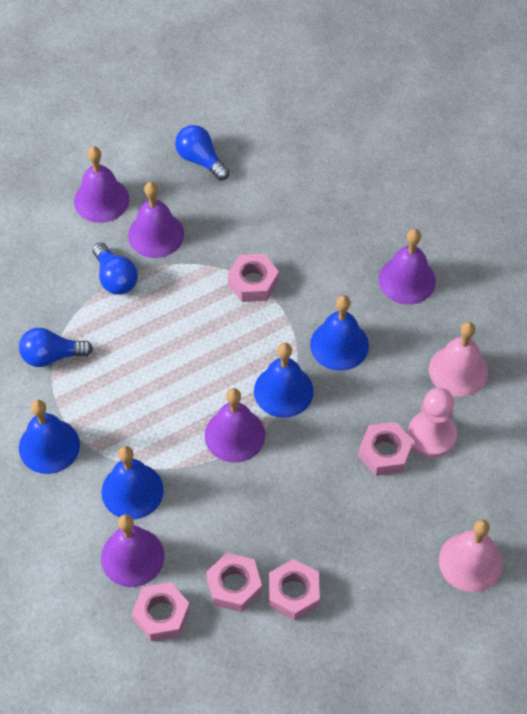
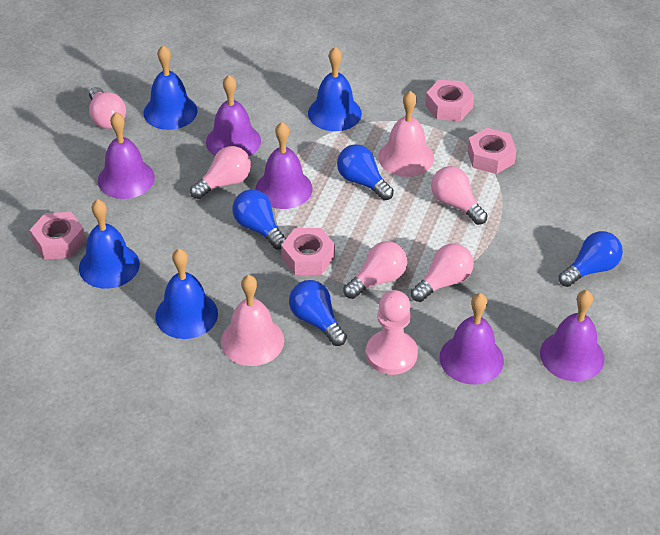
blue light bulb: [19,328,93,367] [93,242,138,295] [175,125,229,181] = 3 -> [232,189,286,250] [289,280,347,346] [337,144,394,200] [559,231,623,287] = 4
pink light bulb: none = 0 -> [89,87,126,129] [190,146,251,199] [343,241,407,299] [411,243,474,302] [431,166,488,225] = 5
pink nut: [132,582,190,641] [206,553,262,612] [228,254,279,302] [269,559,320,621] [358,422,413,476] = 5 -> [30,212,86,259] [281,228,335,275] [425,80,474,121] [467,128,517,174] = 4

